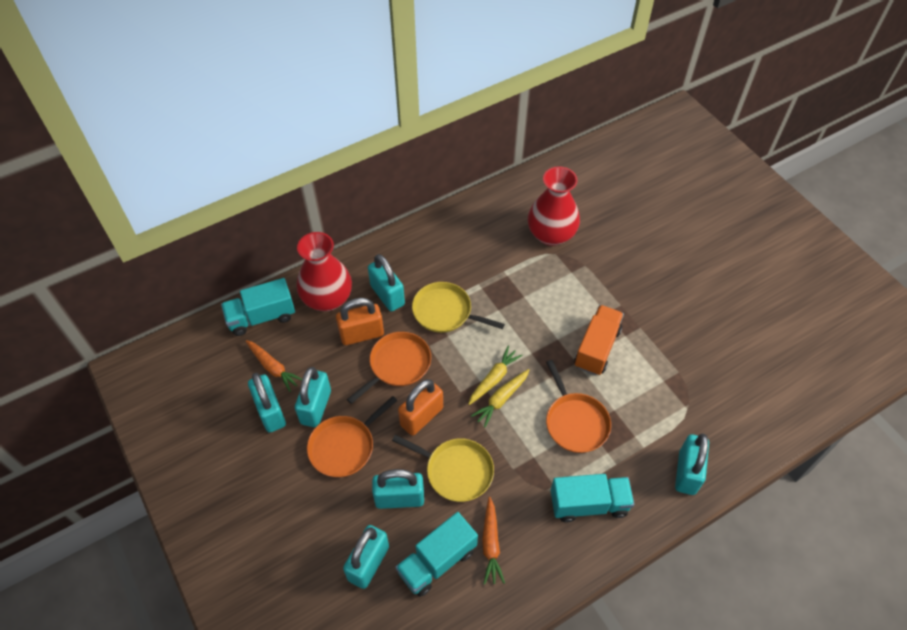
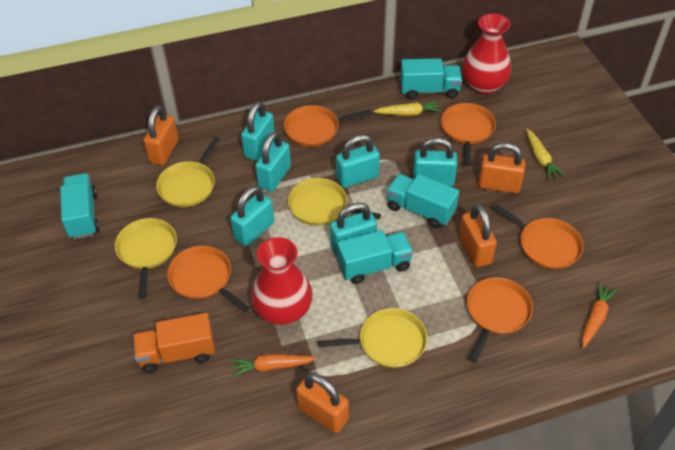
orange padlock: [336,298,384,345] [398,379,443,436] = 2 -> [144,105,179,165] [296,373,349,433] [459,204,497,267] [478,143,526,193] = 4
orange pan: [307,396,398,477] [347,332,431,404] [546,360,611,453] = 3 -> [167,246,250,312] [284,105,371,147] [441,103,496,166] [467,277,533,362] [492,204,584,269] = 5
turquoise truck: [221,278,295,336] [395,512,478,597] [551,474,634,522] = 3 -> [60,173,99,239] [337,230,413,284] [386,174,459,228] [400,58,462,99] = 4
yellow pan: [392,435,494,502] [412,282,505,333] = 2 -> [115,218,177,299] [156,137,220,207] [288,178,381,226] [318,308,427,368] = 4

